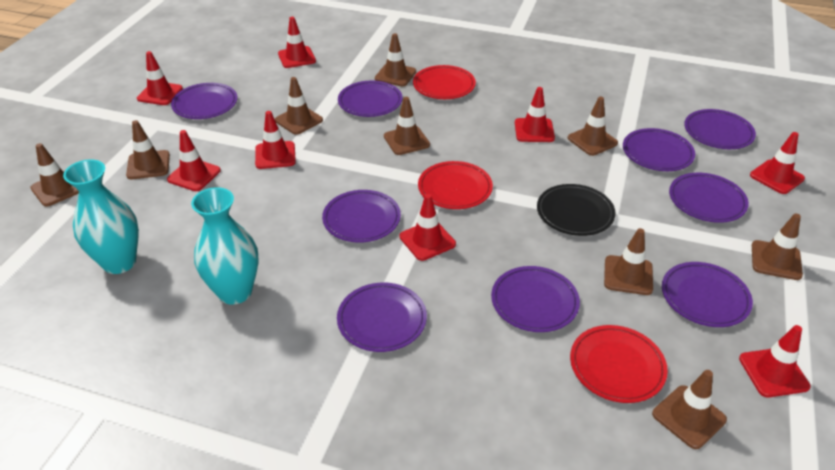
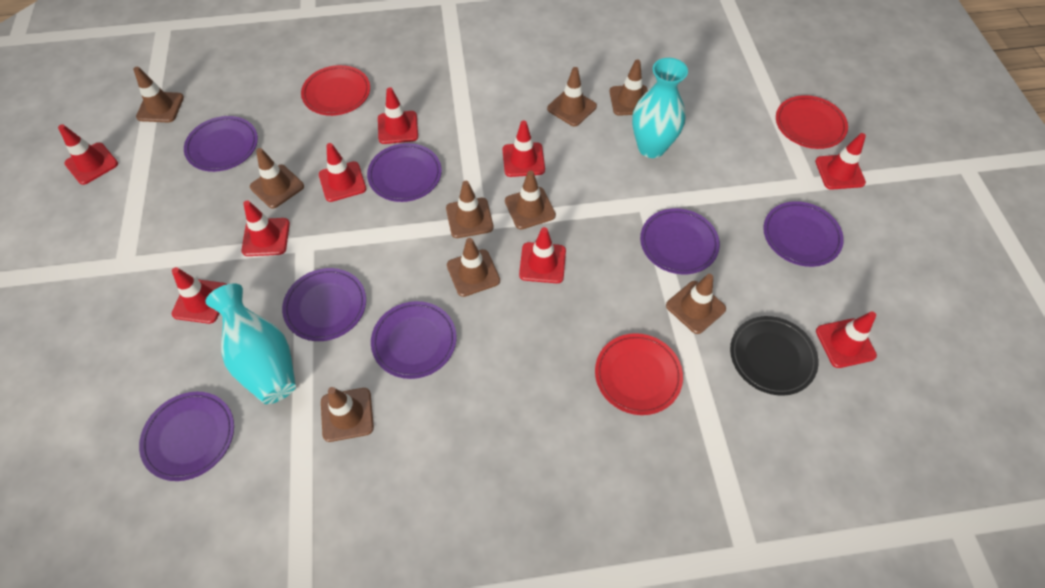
purple plate: [171,83,238,119] [322,190,401,243] [337,283,427,352] [338,81,402,117] [491,266,580,332] [623,128,695,171] [662,262,753,327] [669,173,749,223] [684,109,756,149] = 9 -> [139,392,234,481] [184,116,258,172] [282,268,366,341] [367,143,442,202] [371,301,457,379] [640,208,720,274] [763,201,844,267] = 7
red traffic cone: [137,51,183,105] [167,130,221,191] [255,111,296,169] [278,17,316,68] [400,194,456,261] [515,87,555,142] [739,325,811,397] [750,132,805,194] = 8 -> [58,124,118,185] [172,267,227,324] [241,200,290,256] [319,143,366,202] [378,87,418,144] [503,120,545,177] [519,227,566,283] [815,133,866,190] [816,311,877,368] = 9

